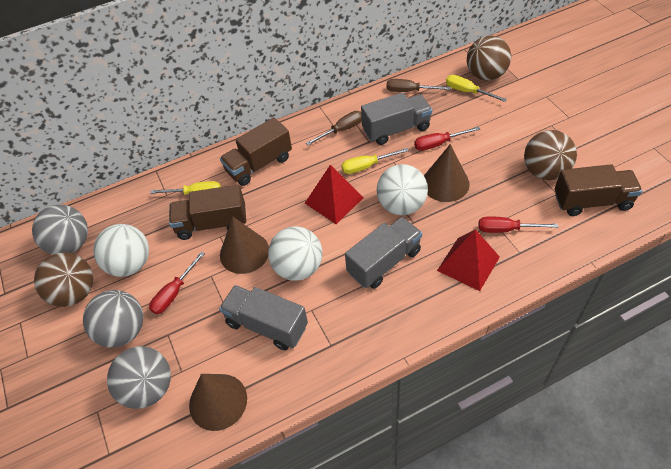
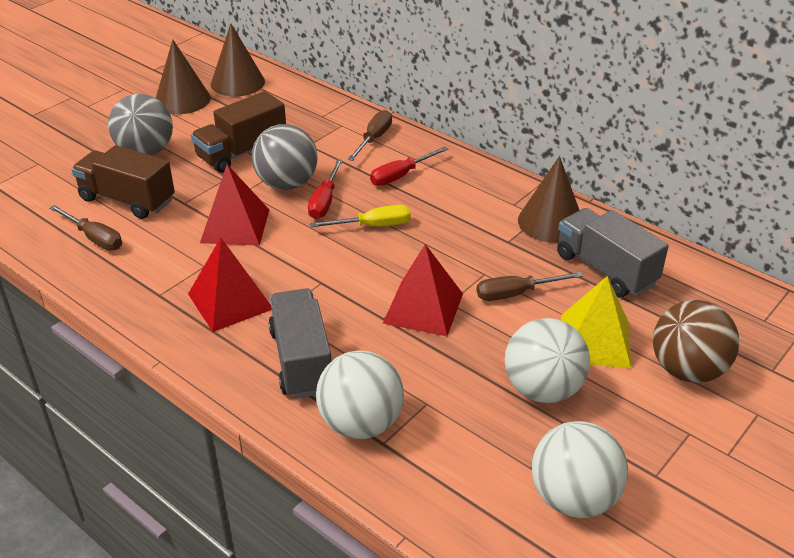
brown ball: [34,252,93,307] [467,35,511,81] [524,130,577,180] = 3 -> [653,300,739,383] = 1
brown screwdriver: [306,111,362,145] [386,79,451,92] = 2 -> [49,205,122,250] [348,110,392,161] [477,272,583,301] = 3
brown truck: [169,185,246,240] [220,117,292,186] [555,164,642,216] = 3 -> [71,145,175,219] [191,91,286,173] = 2
grey ball: [32,205,88,255] [83,290,144,348] [107,346,171,409] = 3 -> [108,94,173,156] [252,124,318,190] = 2
grey truck: [219,285,308,350] [345,217,422,289] [361,93,432,145] = 3 -> [268,288,331,399] [557,208,669,297] = 2
red pyramid: [305,165,364,224] [437,229,500,291] = 2 -> [188,238,272,332] [200,164,269,246] [383,244,463,336] = 3
red screwdriver: [149,251,205,314] [414,126,480,151] [479,217,558,233] = 3 -> [308,159,343,219] [370,146,448,186] = 2
yellow pyramid: none = 0 -> [561,276,631,369] = 1
yellow screwdriver: [150,181,221,195] [341,148,409,174] [446,75,507,102] = 3 -> [310,205,411,227] = 1

